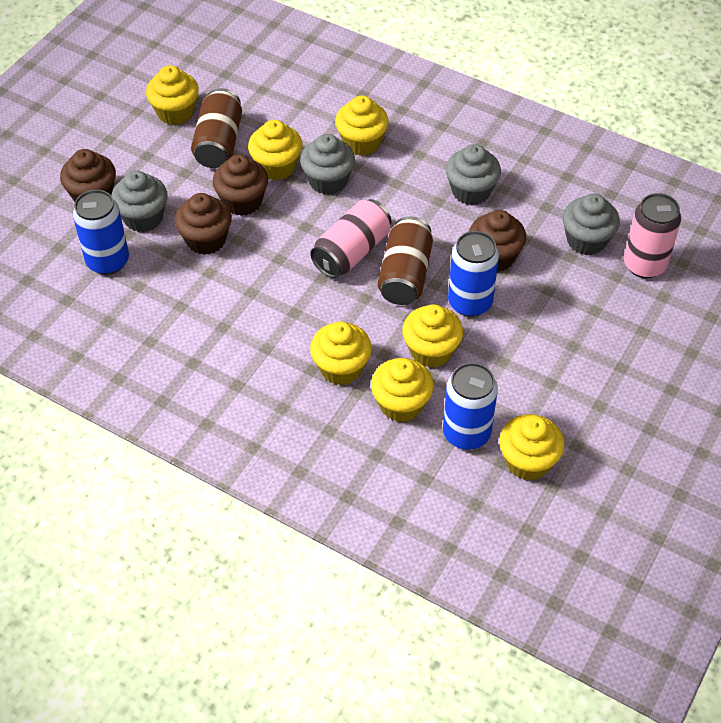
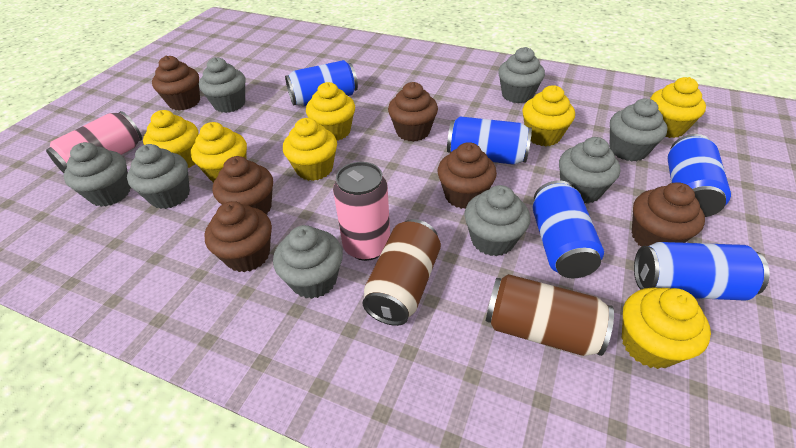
blue can: [73,190,129,275] [443,363,498,450] [448,231,499,317] = 3 -> [285,60,358,106] [447,116,532,165] [532,180,604,278] [634,242,770,301] [667,134,731,217] = 5
brown cupcake: [60,149,116,202] [175,193,232,255] [213,155,268,216] [469,210,526,272] = 4 -> [152,55,200,111] [204,201,272,272] [213,156,273,215] [388,82,438,142] [438,142,497,209] [632,182,705,247] = 6
grey cupcake: [111,171,168,232] [300,134,355,195] [446,144,501,205] [562,193,620,255] = 4 -> [64,142,131,207] [127,144,190,209] [199,57,246,113] [273,225,343,299] [464,185,530,256] [498,47,545,103] [559,137,620,204] [609,99,667,161] = 8

